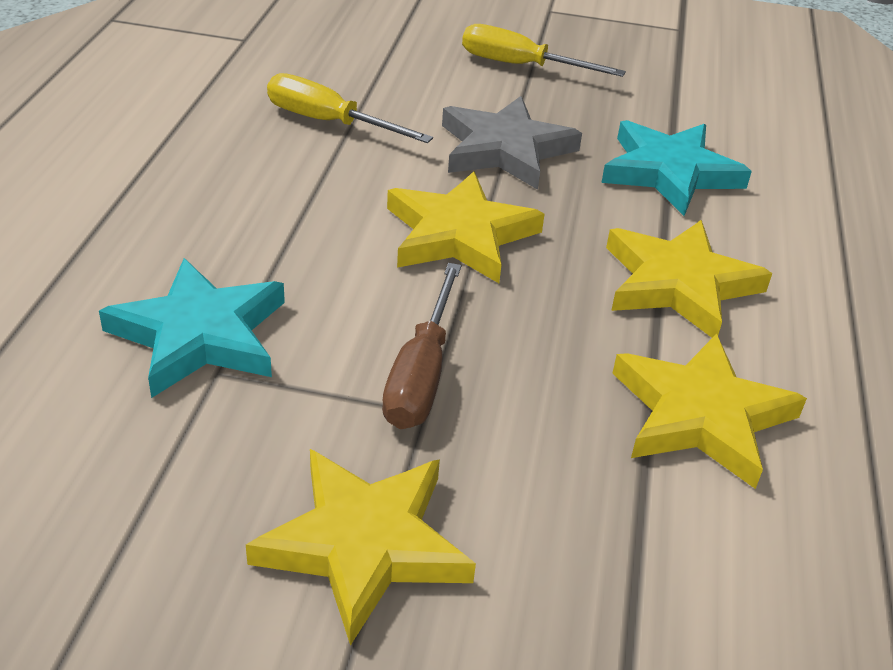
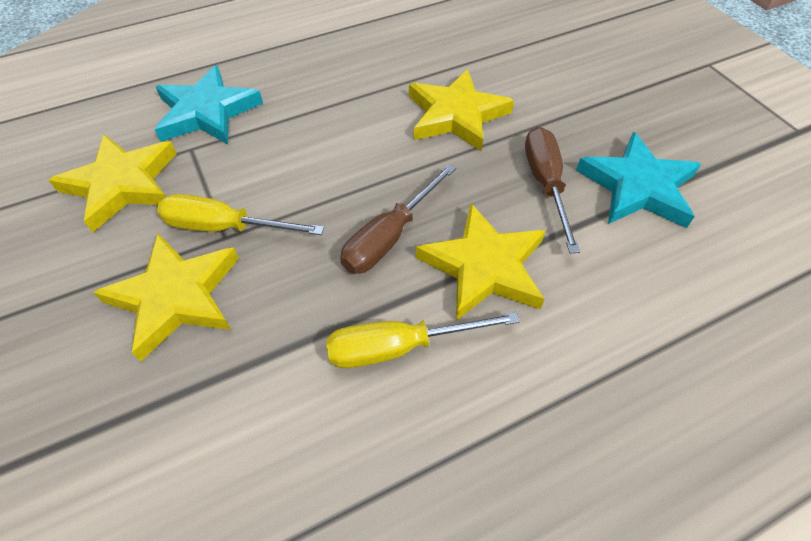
brown screwdriver: [382,263,461,429] = 1 -> [340,164,456,274] [525,127,580,253] = 2
grey star: [442,96,582,190] = 1 -> none = 0

